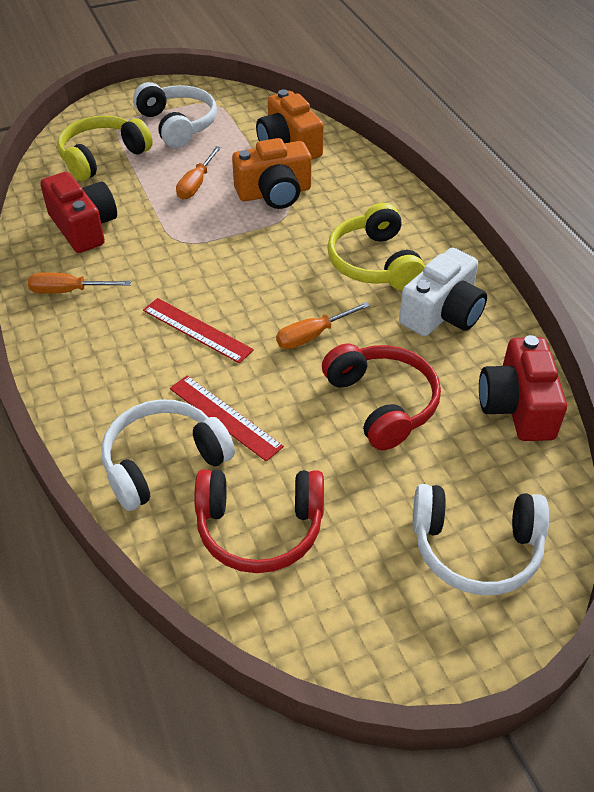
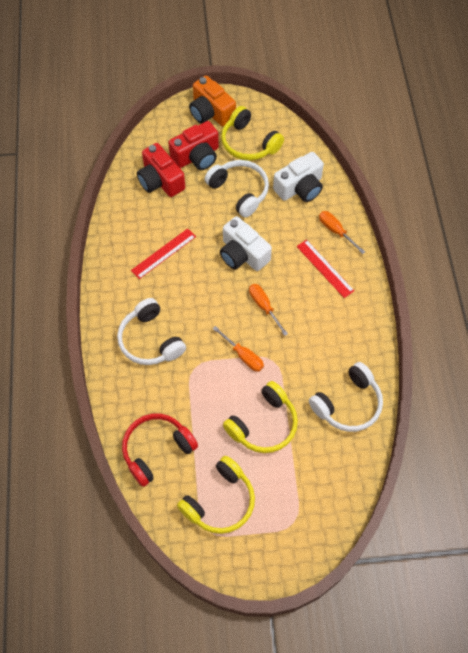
orange camera: [232,138,312,209] [256,89,324,160] = 2 -> [189,76,236,127] = 1
red headphones: [194,469,324,573] [322,344,441,450] = 2 -> [122,414,198,487] = 1
white camera: [399,248,487,336] = 1 -> [220,216,272,271] [273,152,324,202] = 2
yellow headphones: [57,116,153,181] [327,203,425,290] = 2 -> [177,456,255,534] [221,106,284,161] [223,381,298,453] = 3

